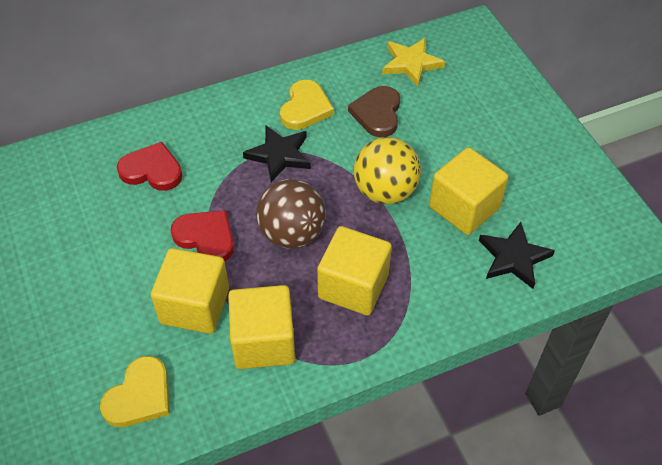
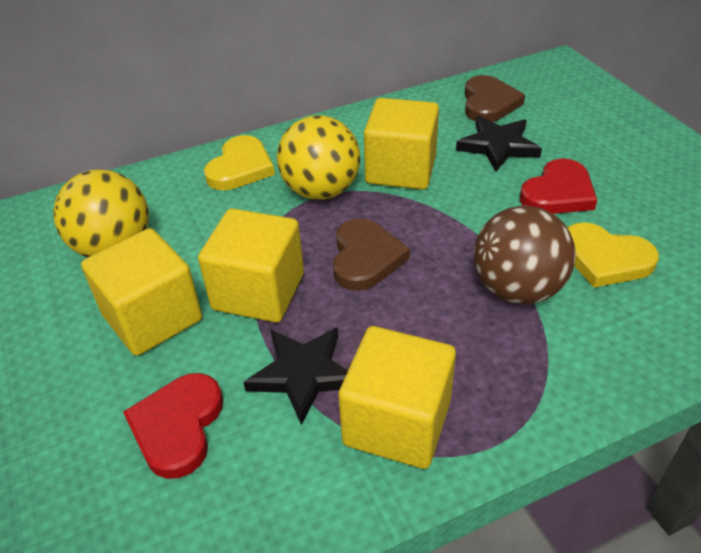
brown heart: [348,86,400,137] = 1 -> [333,218,410,291] [464,75,525,122] = 2
yellow ball: [354,137,421,204] = 1 -> [53,169,149,257] [277,115,360,200] = 2
yellow star: [382,38,445,87] = 1 -> none = 0

